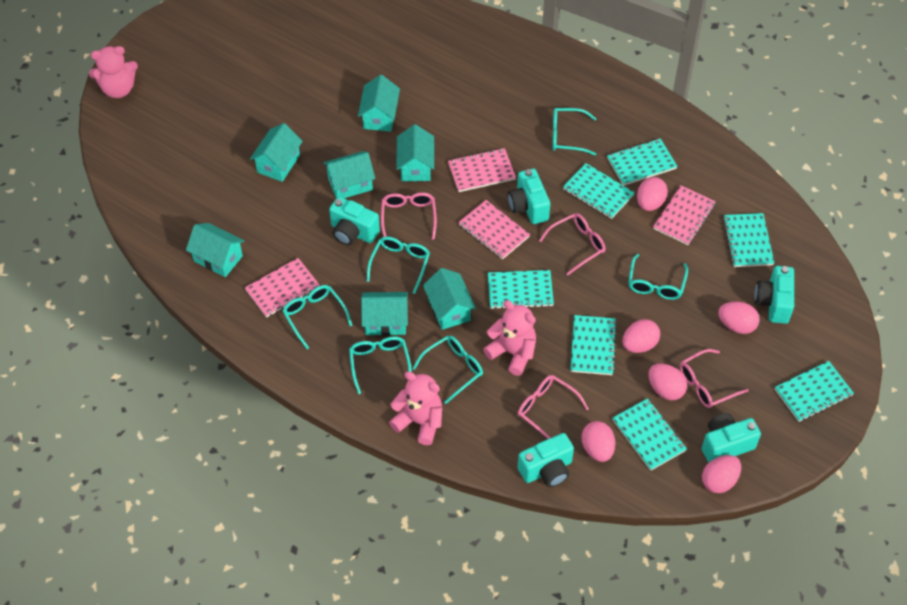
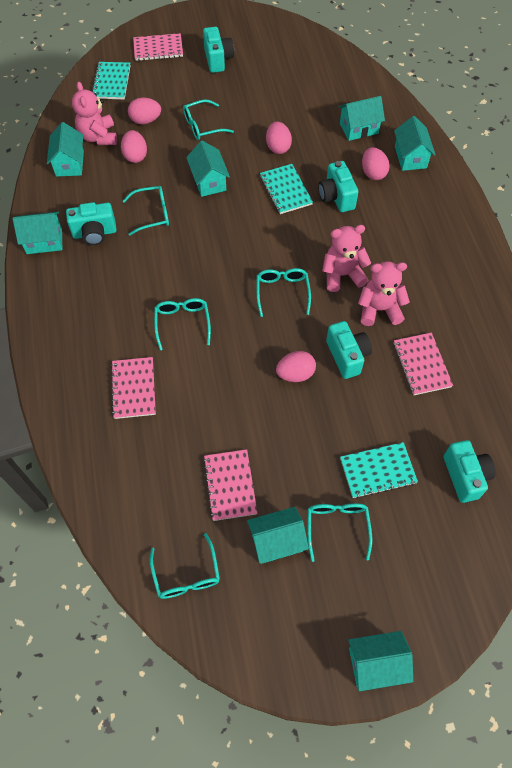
pink egg: [581,421,615,462] [622,319,660,353] [637,177,668,211] [648,363,687,400] [702,455,741,493] [718,302,760,334] = 6 -> [121,130,147,163] [128,98,161,124] [266,122,292,154] [276,351,316,382] [362,147,390,180] = 5
pink glasses: [381,192,437,240] [518,375,589,439] [539,213,606,275] [680,349,749,408] = 4 -> none = 0
turquoise notebook: [488,270,554,309] [563,163,635,219] [570,315,617,375] [607,138,677,186] [612,398,687,471] [723,213,774,267] [775,361,854,422] = 7 -> [92,62,131,99] [260,164,313,214] [340,442,418,498] = 3

